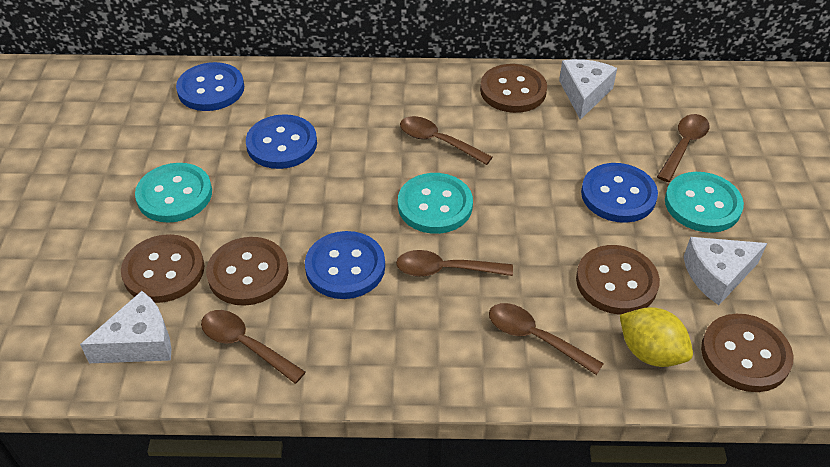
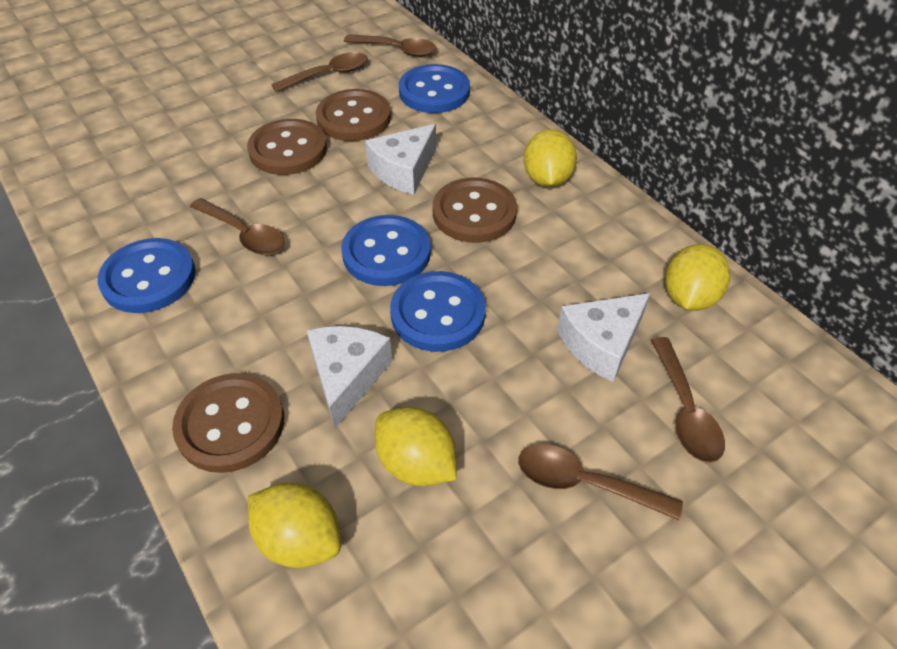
brown button: [121,234,204,303] [206,237,289,306] [480,64,547,113] [576,245,660,315] [701,314,793,392] = 5 -> [172,373,284,473] [247,119,327,175] [316,89,391,141] [433,178,517,243] = 4
turquoise button: [135,163,212,223] [398,173,473,234] [665,172,744,233] = 3 -> none = 0
yellow lemon: [620,307,693,367] = 1 -> [248,483,341,568] [375,407,457,486] [524,129,577,187] [665,244,730,311] = 4

